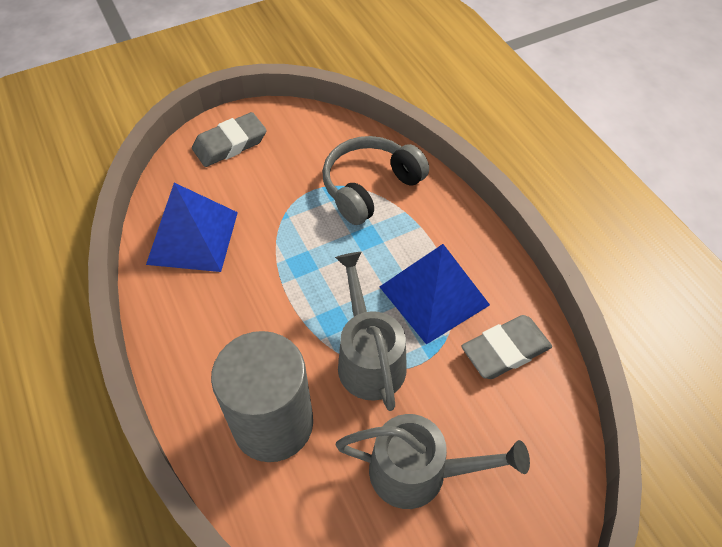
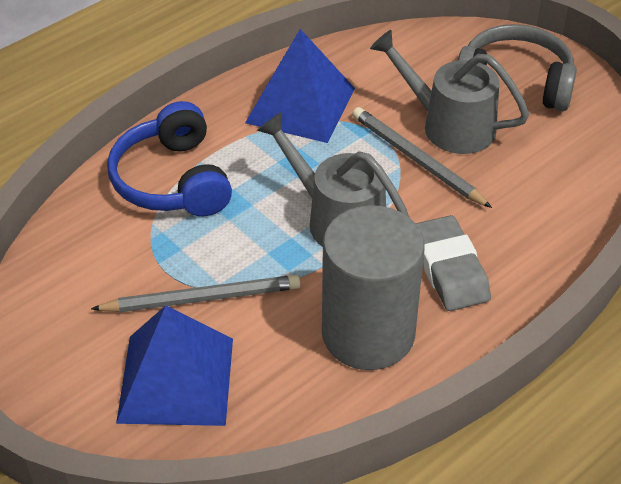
blue headphones: none = 0 -> [107,101,232,216] = 1
grey eraser: [192,112,267,167] [461,315,552,379] = 2 -> [416,215,491,311] = 1
grey pencil: none = 0 -> [91,275,301,312] [352,107,492,208] = 2

